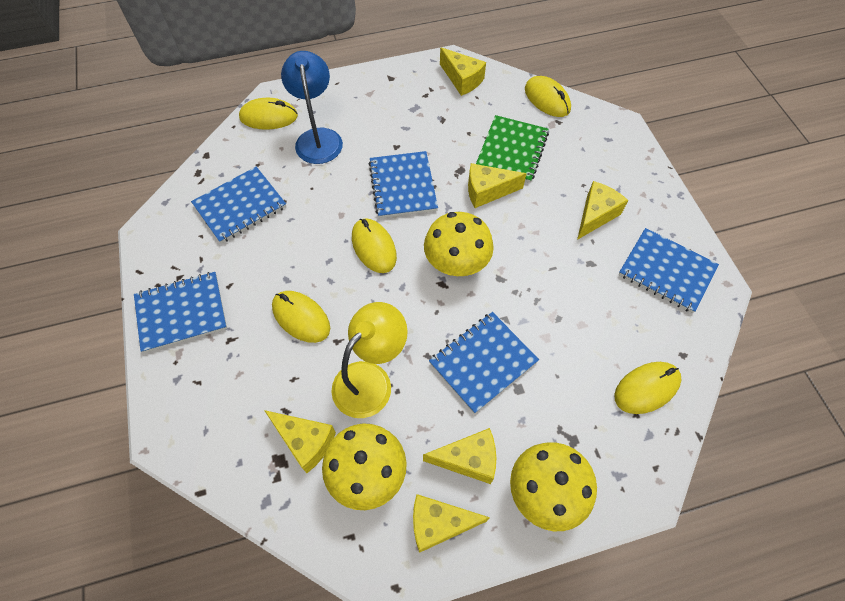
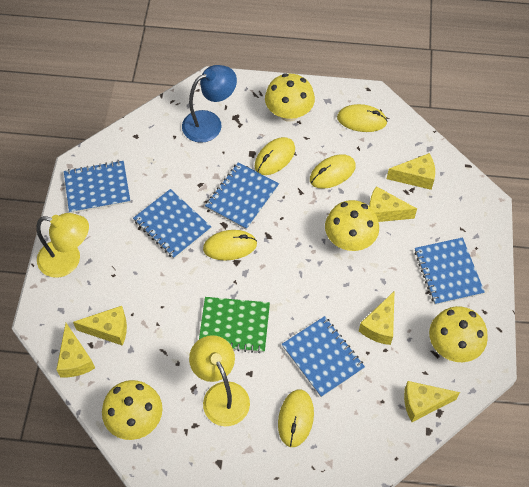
yellow lamp: [332,302,408,418] = 1 -> [36,213,89,278] [189,335,250,426] = 2
yellow mushroom: [322,424,407,510] [424,212,494,276] [510,442,597,531] = 3 -> [102,380,163,440] [265,73,315,122] [325,200,379,251] [429,306,488,362] = 4

